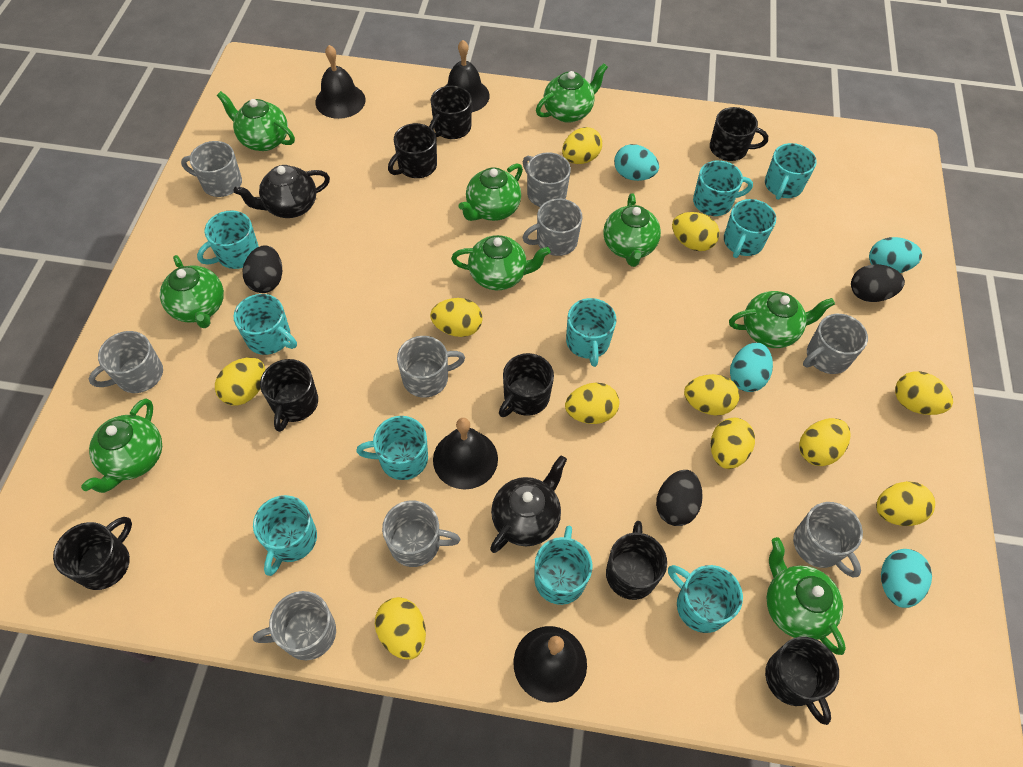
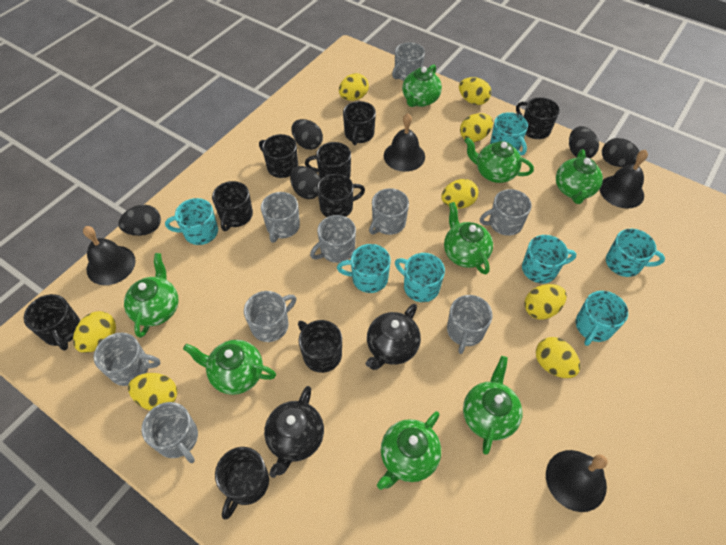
black egg: [243,245,282,293] [656,470,703,526] [851,264,905,302] = 3 -> [118,205,161,236] [290,166,321,199] [292,119,323,150] [569,126,599,158] [602,138,640,167] = 5
black mug: [53,517,132,590] [260,359,318,432] [388,123,437,178] [429,86,472,139] [499,353,554,417] [606,521,667,600] [710,107,768,161] [765,637,839,725] = 8 -> [24,294,80,351] [212,181,253,231] [215,447,269,520] [259,134,298,178] [298,320,342,373] [305,142,351,179] [317,174,365,217] [343,101,376,145] [516,97,560,139] = 9
green teapot: [81,398,162,493] [160,255,224,328] [217,91,295,151] [451,235,551,290] [458,163,523,221] [536,63,608,123] [603,193,661,267] [729,291,835,348] [767,537,846,655] = 9 -> [124,253,179,338] [183,340,276,395] [377,411,441,490] [402,64,442,107] [444,202,493,275] [463,356,522,455] [464,137,534,183] [556,149,603,204] = 8
turquoise egg: [614,144,659,181] [730,342,773,392] [869,237,922,273] [881,549,932,608] = 4 -> none = 0
turquoise mug: [197,210,259,269] [234,294,297,355] [253,495,317,576] [356,416,428,480] [534,525,592,605] [566,298,616,367] [668,565,743,633] [693,161,753,216] [724,199,776,258] [765,143,817,200] = 10 -> [165,198,218,245] [337,244,391,293] [395,253,445,302] [490,112,528,156] [522,235,576,283] [576,291,628,346] [606,229,665,277] = 7
yellow egg: [215,357,266,405] [375,597,426,660] [430,298,483,337] [562,127,602,164] [565,383,620,424] [672,212,719,251] [684,374,739,416] [711,418,755,469] [799,418,851,466] [876,481,935,526] [895,371,953,415] = 11 -> [73,311,116,353] [128,373,177,410] [339,73,369,101] [441,179,479,209] [459,77,491,105] [460,113,493,142] [524,284,567,320] [536,337,580,378] = 8

